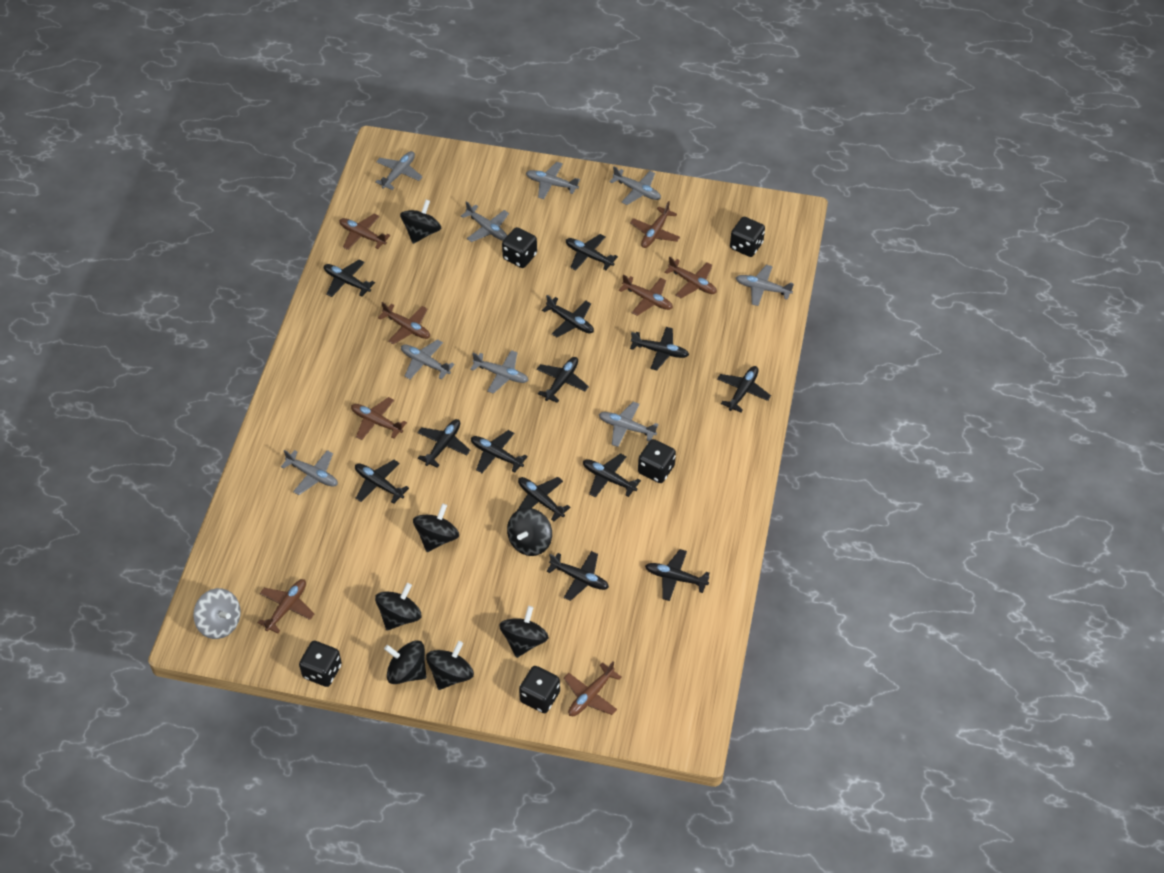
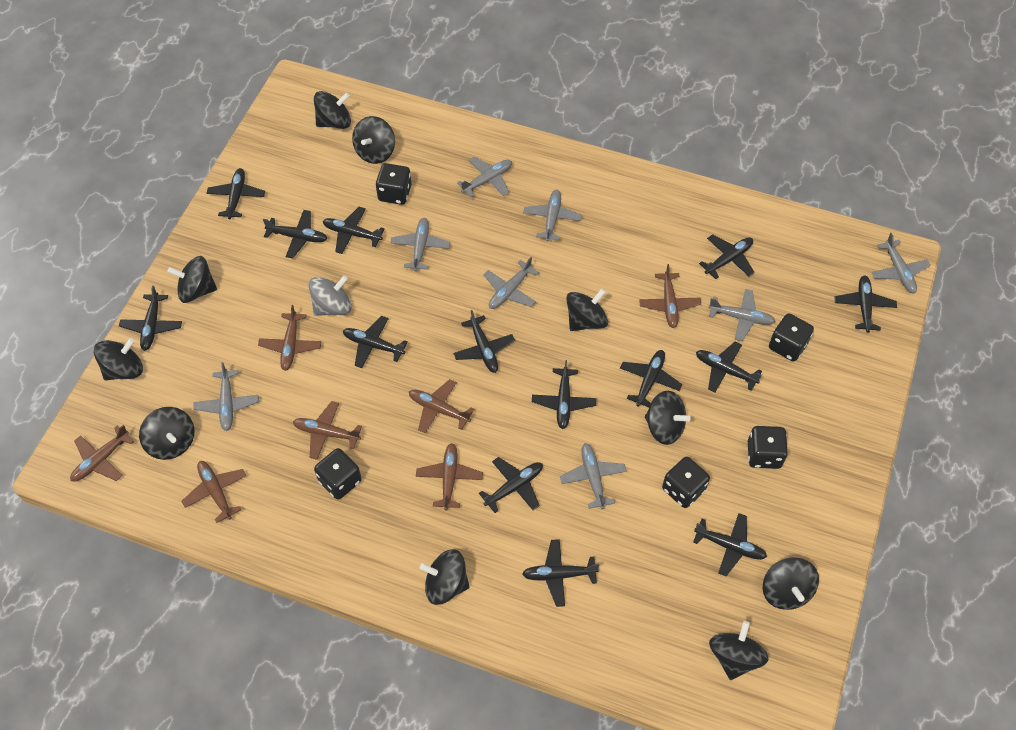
black plane: [324,259,375,297] [355,460,409,504] [417,419,470,468] [471,430,528,473] [518,477,571,522] [537,357,589,403] [542,295,594,337] [546,551,609,601] [566,234,618,270] [583,453,641,498] [630,327,689,370] [645,549,710,601] [717,366,771,412] = 13 -> [119,285,182,351] [206,168,265,220] [263,210,328,258] [323,207,385,254] [343,316,407,368] [453,310,515,373] [479,457,543,513] [522,539,599,607] [532,360,596,429] [620,350,682,407] [693,513,767,576] [696,341,762,392] [699,234,755,279] [835,275,897,333] = 14
black spinning top: [375,583,422,631] [384,640,427,684] [400,200,441,244] [413,504,459,552] [426,641,474,690] [499,606,549,658] [507,508,552,556] = 7 -> [94,338,143,381] [139,407,194,460] [167,256,217,303] [314,91,351,129] [352,116,395,164] [420,549,470,605] [566,288,608,331] [645,391,691,445] [709,621,769,680] [763,557,819,610] = 10
brown plane: [258,579,314,634] [339,214,390,250] [351,397,407,440] [378,302,430,344] [564,661,621,716] [619,274,673,316] [630,201,680,248] [664,257,717,298] = 8 -> [70,425,134,482] [182,461,247,523] [258,305,321,371] [293,401,362,460] [409,379,474,433] [416,443,483,510] [639,264,701,328] = 7
grey plane: [281,450,338,495] [375,151,423,190] [401,339,455,379] [461,201,509,242] [470,350,529,394] [526,162,580,199] [599,402,659,447] [609,167,661,205] [736,265,794,306] = 9 -> [194,362,259,431] [390,218,451,271] [457,157,512,197] [484,257,539,309] [523,190,582,242] [560,443,627,509] [708,289,776,341] [872,233,931,293] = 8

